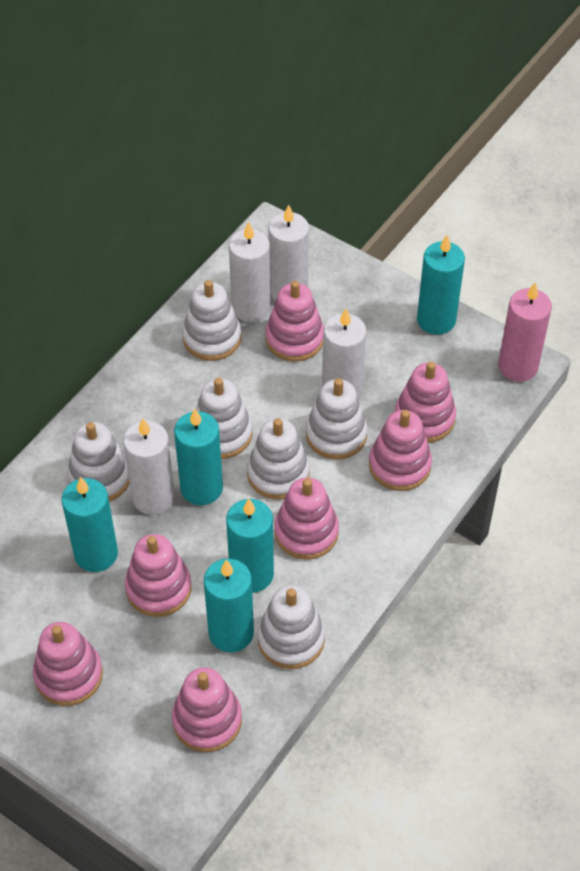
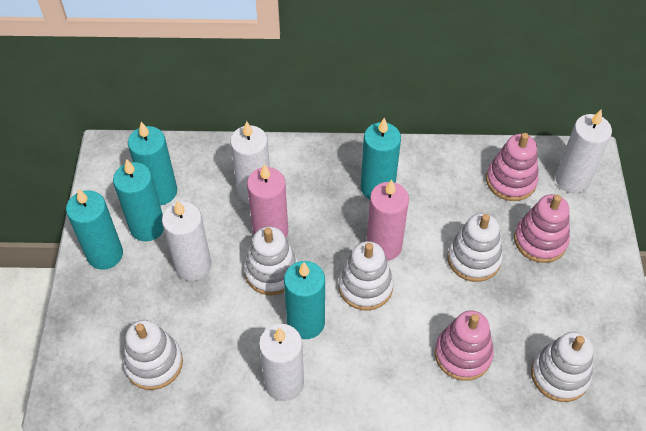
pink candle: [498,283,552,382] = 1 -> [247,164,288,238] [367,180,409,261] = 2
pink stacking toy: [33,622,103,706] [125,534,191,617] [172,667,242,752] [265,281,324,362] [274,477,339,560] [369,410,432,491] [395,362,456,443] = 7 -> [435,311,494,381] [486,133,539,201] [514,194,570,263] = 3
white stacking toy: [67,422,130,502] [182,280,242,361] [196,378,253,459] [247,418,310,500] [257,585,325,669] [306,378,368,460] = 6 -> [123,320,183,390] [244,226,298,295] [338,241,394,311] [447,213,503,282] [531,332,593,402] = 5

